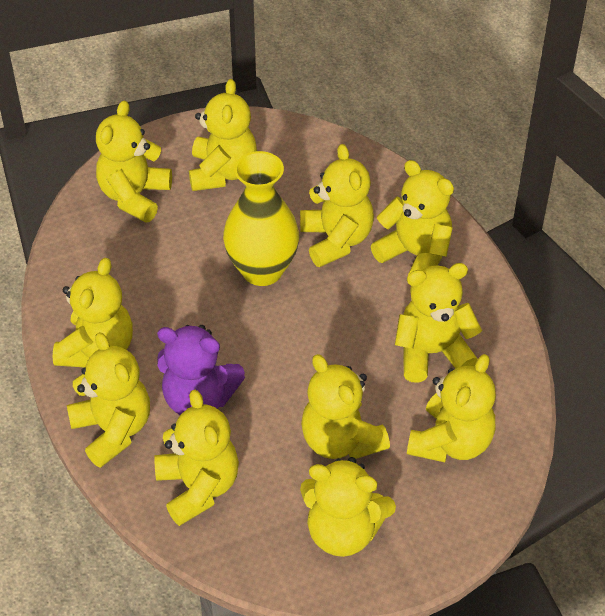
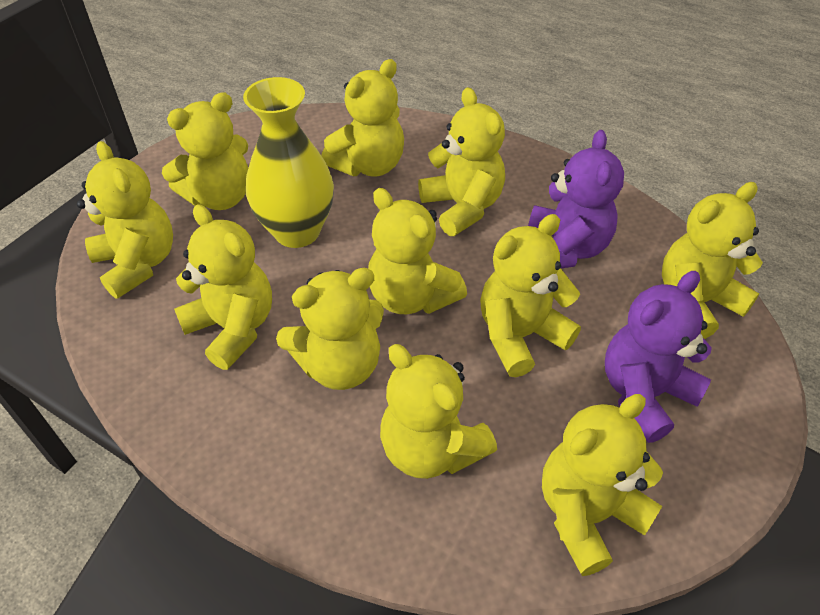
purple teddy bear: [157,325,245,415] = 1 -> [528,130,624,268] [605,271,712,443] = 2

